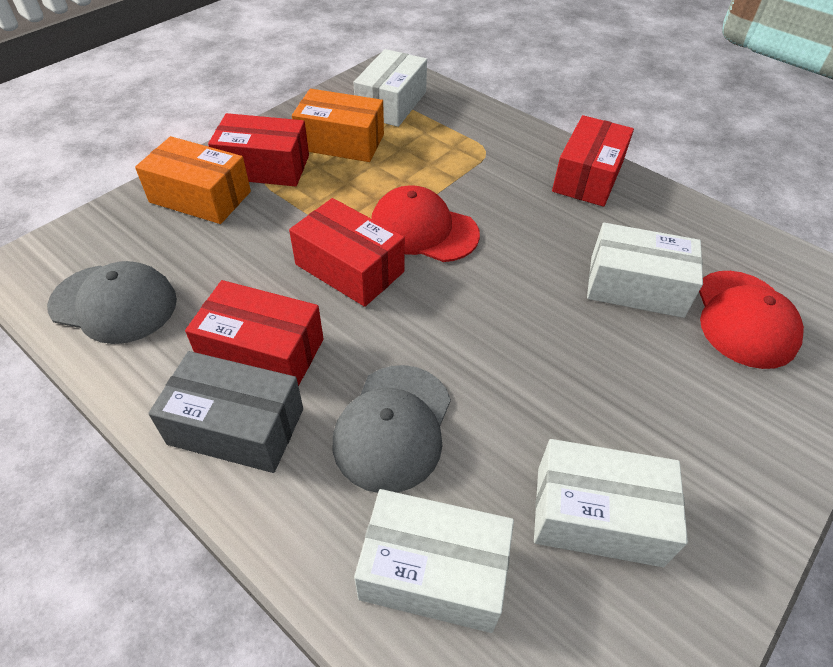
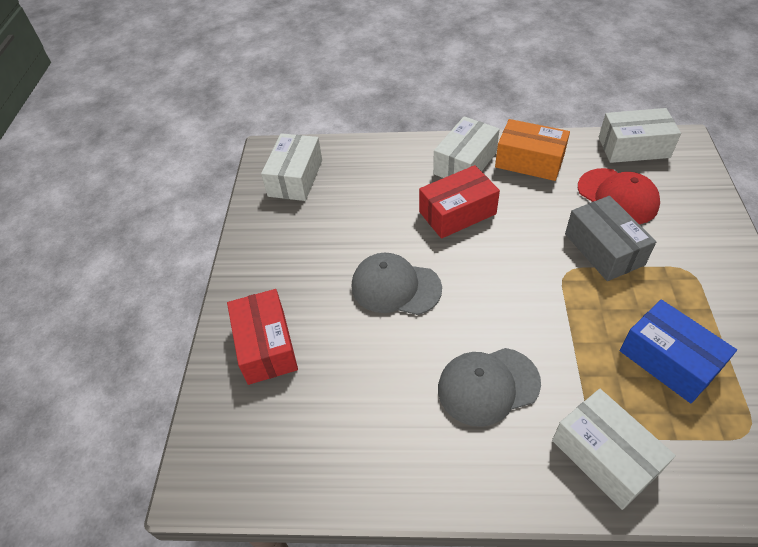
blue box: none = 0 -> [620,299,737,403] = 1
orange box: [135,136,251,224] [292,89,384,162] = 2 -> [495,119,570,181] = 1
red box: [185,280,324,386] [208,113,309,186] [289,198,405,307] [552,115,634,207] = 4 -> [227,289,298,385] [419,165,500,239] = 2
red cap: [371,185,480,262] [699,271,804,369] = 2 -> [578,168,660,224] = 1

